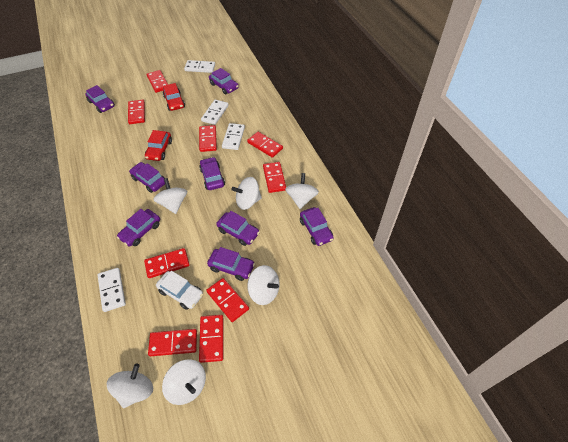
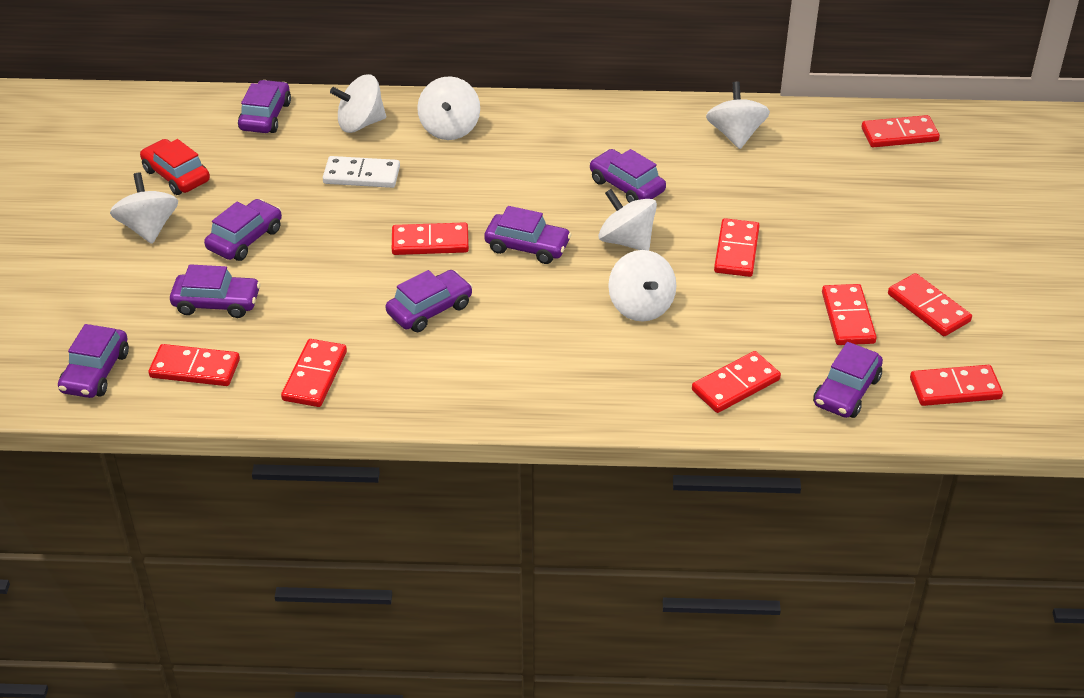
red car: [145,130,172,161] [163,83,185,111] = 2 -> [140,139,210,195] = 1
white car: [156,271,203,310] = 1 -> none = 0
white domino: [98,268,126,312] [184,60,215,73] [201,100,229,125] [222,123,245,150] = 4 -> [322,156,400,188] = 1

